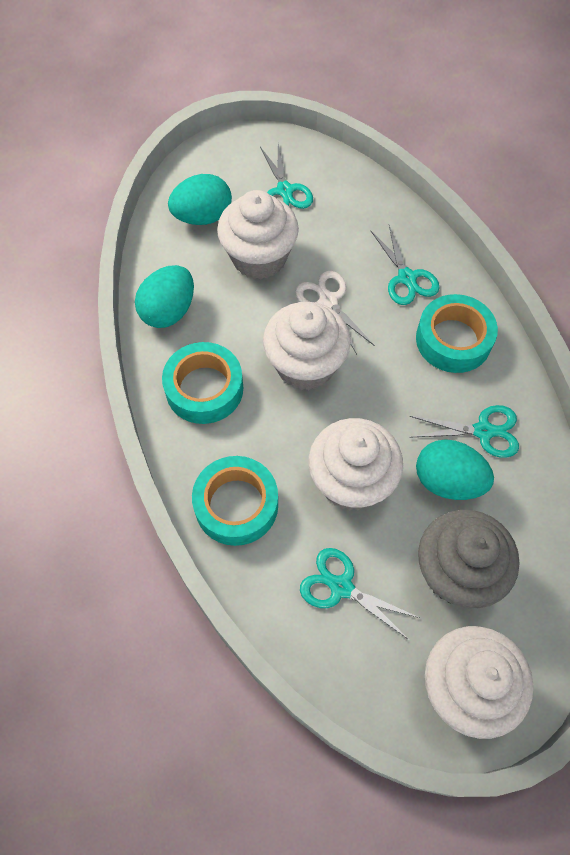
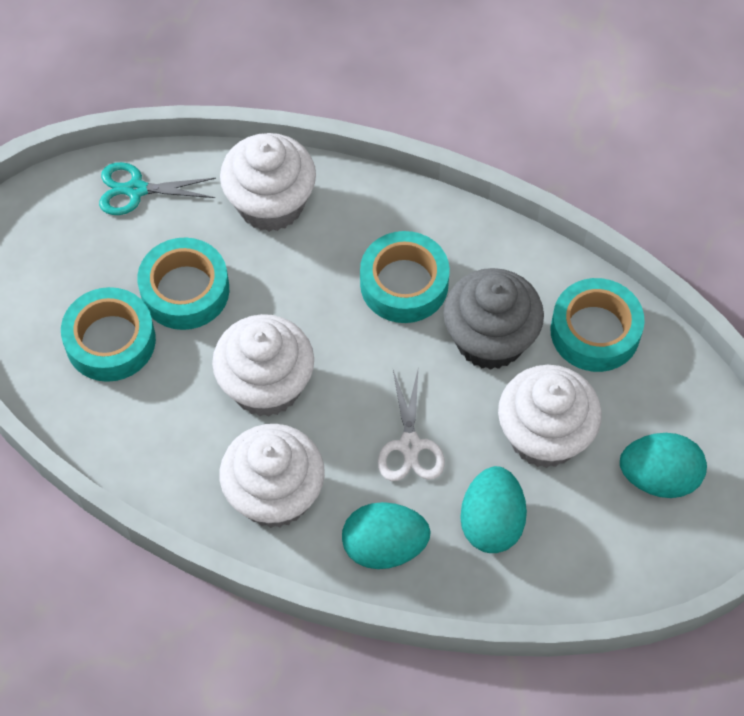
turquoise scissors: [260,144,313,209] [300,548,420,640] [371,225,440,305] [410,405,519,458] = 4 -> [99,162,216,215] = 1
turquoise tape: [162,342,243,424] [192,456,278,546] [416,294,498,373] = 3 -> [61,287,156,382] [137,237,229,330] [360,231,450,323] [550,278,645,372] = 4

